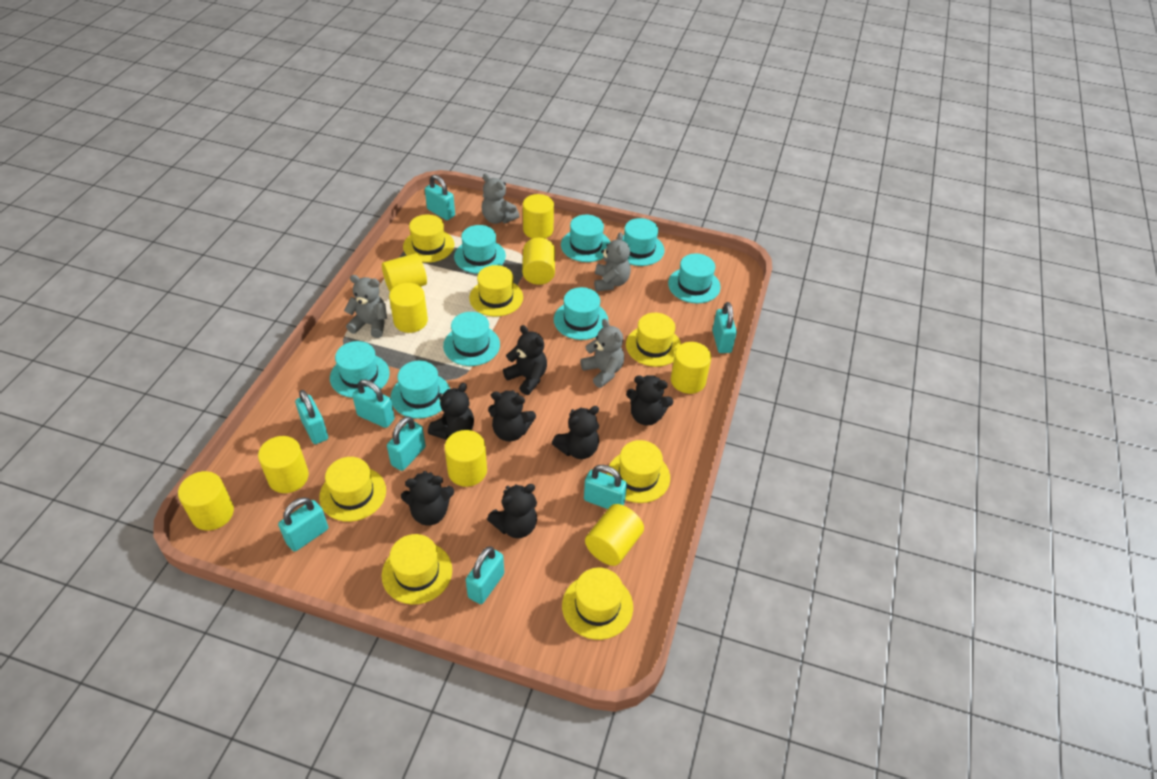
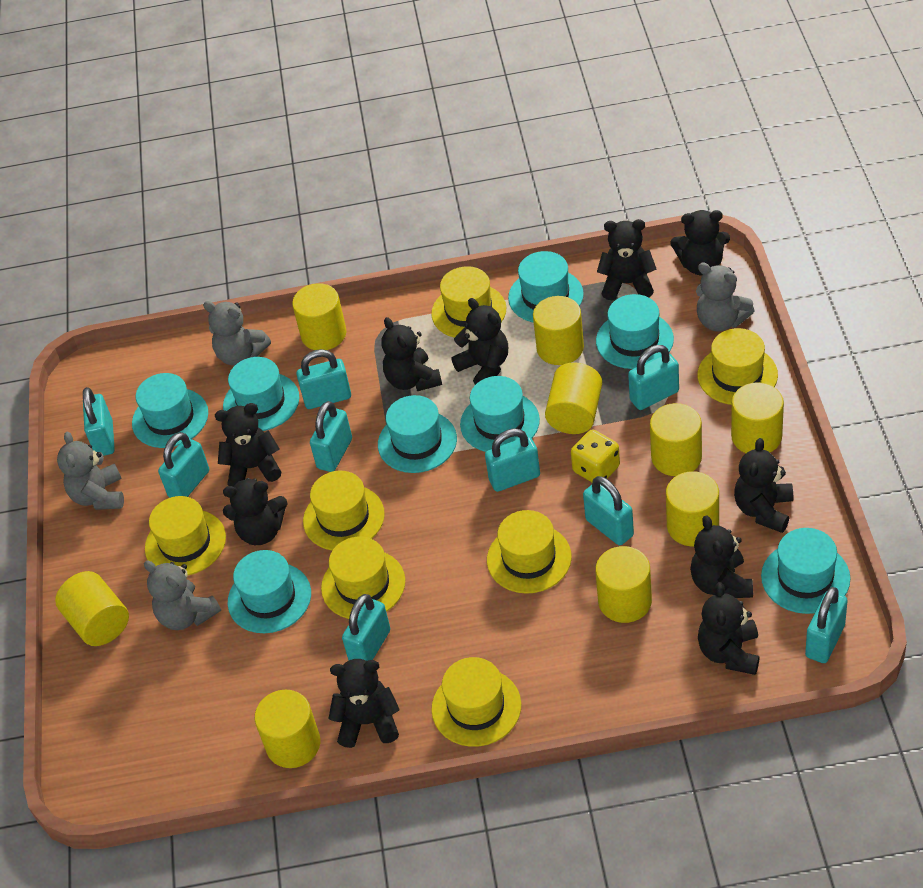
black teddy bear: [401,471,454,526] [428,383,474,440] [487,484,537,538] [488,390,536,442] [503,325,547,395] [552,406,599,459] [626,375,673,426] = 7 -> [215,403,281,487] [223,478,287,545] [328,659,400,748] [382,317,442,391] [451,298,508,385] [597,219,657,300] [670,210,730,275] [690,515,753,598] [698,582,760,675] [734,438,793,533] = 10
turquoise padlock: [278,497,328,552] [295,390,328,444] [352,379,395,428] [387,416,426,471] [425,175,455,220] [466,546,504,604] [584,465,627,509] [712,302,737,353] = 8 -> [83,387,115,456] [158,432,209,498] [296,349,351,409] [310,401,352,472] [342,594,390,661] [485,428,540,492] [583,476,634,545] [628,345,679,410] [805,587,848,663] = 9
yellow dice: none = 0 -> [571,429,620,482] = 1

